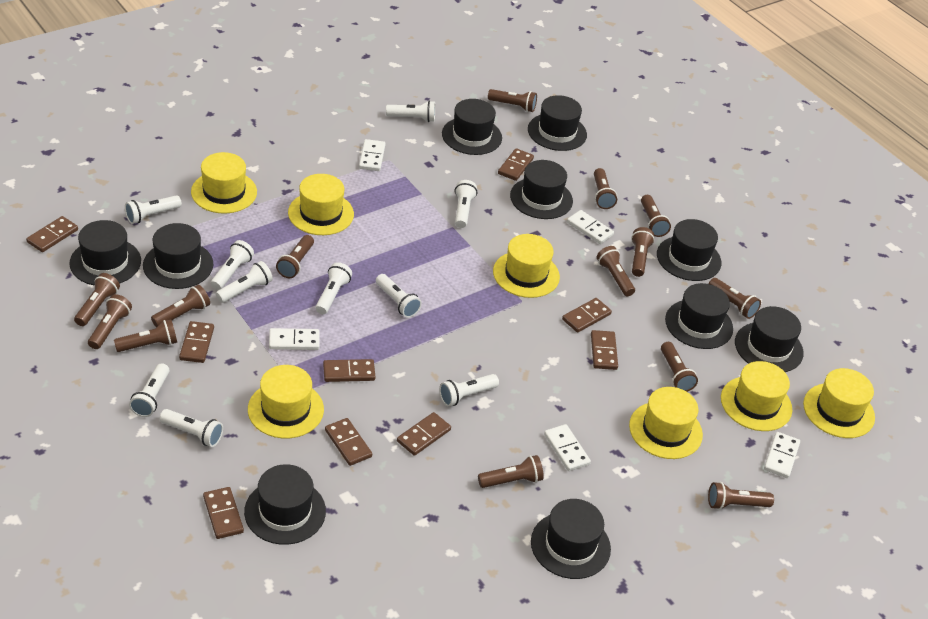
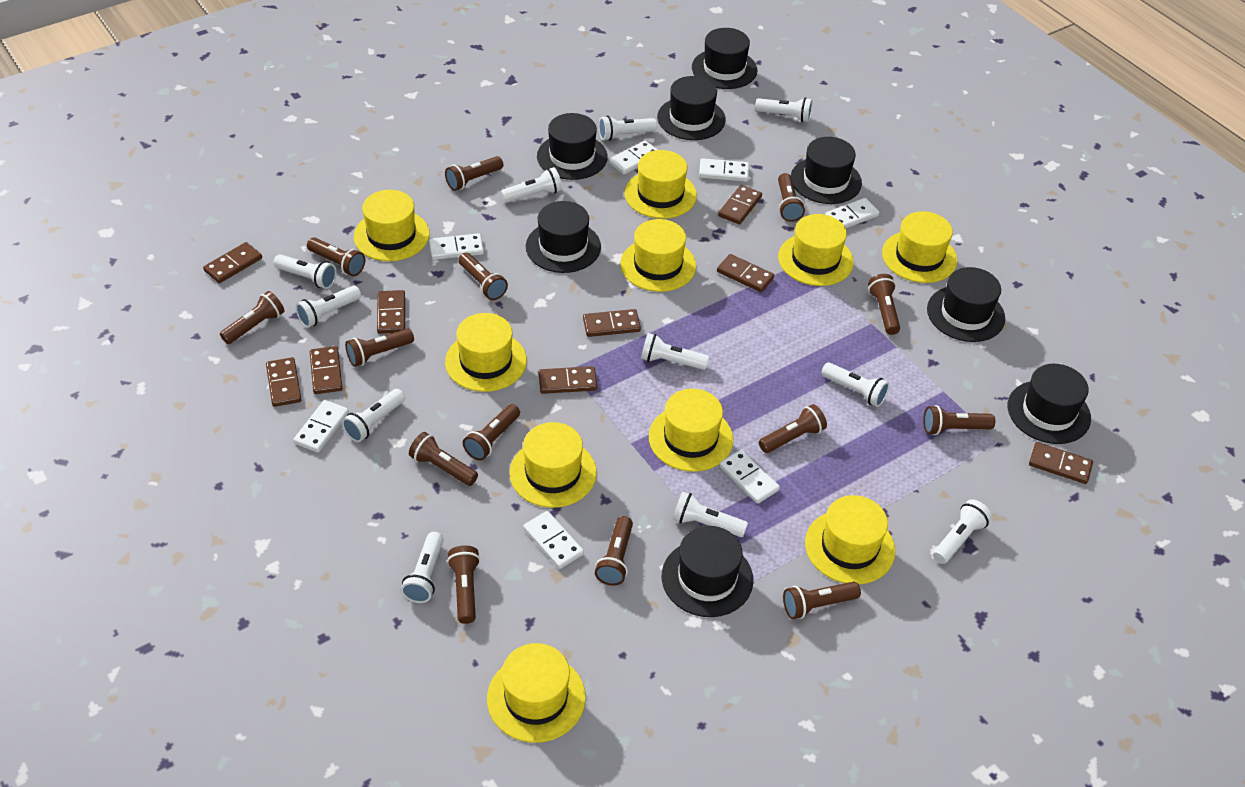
black hat: [69,220,141,286] [143,223,213,289] [244,464,326,545] [442,99,502,155] [510,160,573,219] [528,95,587,151] [531,499,611,579] [657,219,721,281] [665,283,733,349] [735,306,804,372] = 10 -> [526,201,601,273] [537,113,608,180] [657,76,726,140] [662,526,753,617] [692,28,758,89] [791,137,862,204] [927,267,1005,342] [1007,364,1091,444] = 8
white domino: [269,328,320,350] [359,139,386,171] [544,424,591,471] [567,210,614,244] [764,432,800,478] = 5 -> [293,400,349,453] [429,233,484,260] [523,511,584,569] [609,140,658,175] [699,158,749,182] [719,450,780,504] [825,198,879,228] = 7
white flashlight: [125,195,182,224] [129,363,169,417] [160,409,223,447] [211,240,254,290] [216,261,273,303] [315,262,352,314] [376,274,422,318] [386,101,435,122] [439,374,499,406] [455,180,477,228] = 10 -> [274,254,337,289] [295,286,361,328] [342,389,405,442] [401,532,444,603] [501,167,562,203] [599,115,657,141] [641,333,709,370] [673,492,748,537] [755,97,812,122] [821,363,890,407] [933,499,992,564] = 11
yellow hat: [191,152,257,213] [248,365,324,438] [288,174,354,235] [493,234,560,298] [629,387,703,459] [721,361,792,431] [803,368,875,438] = 7 -> [354,190,430,261] [445,313,527,392] [487,643,586,743] [510,422,597,508] [620,219,696,292] [625,150,697,219] [649,389,733,472] [778,214,854,286] [805,495,895,584] [882,211,957,283] = 10

